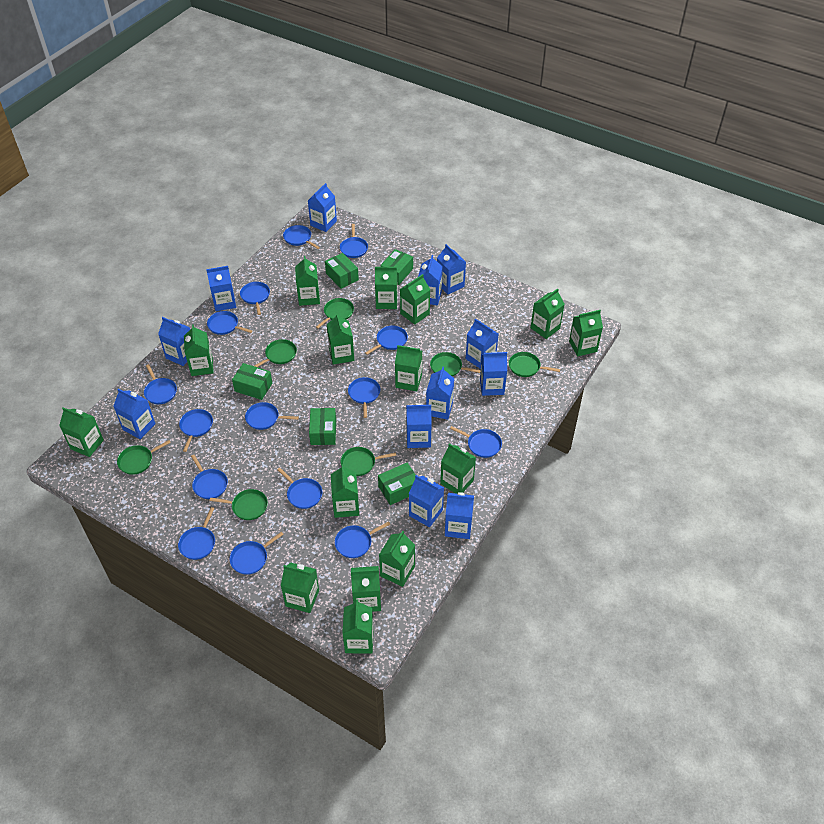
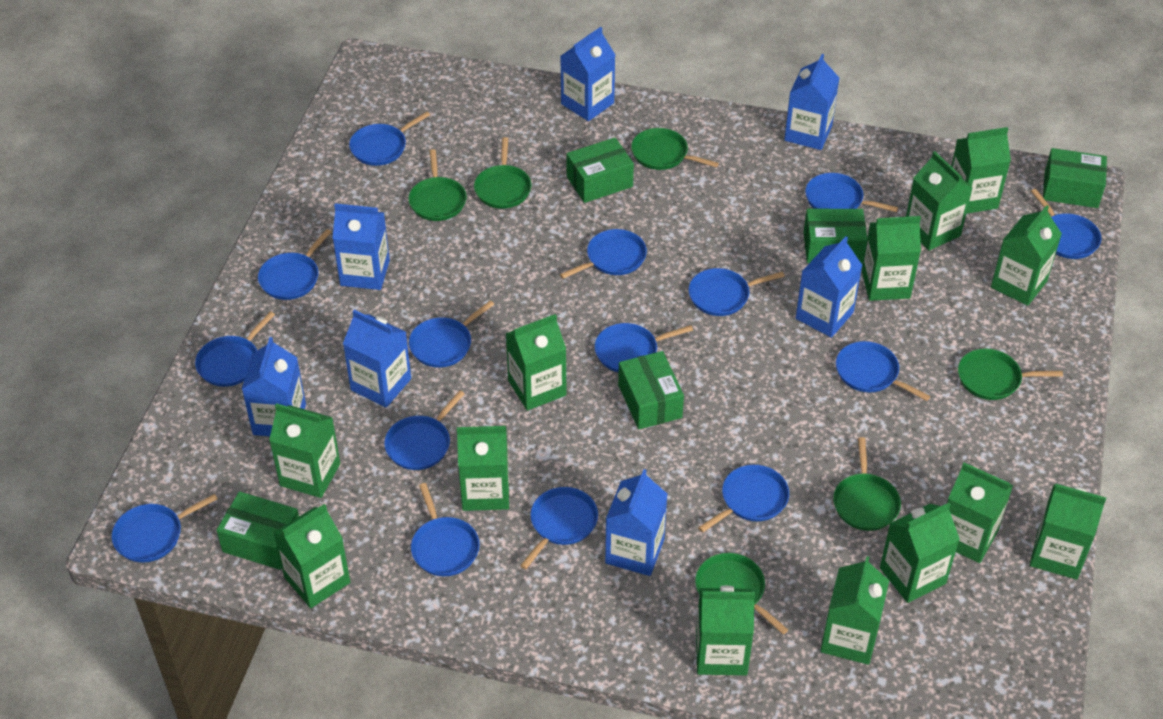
blue carton: [113,388,156,439] [158,317,190,366] [206,266,236,311] [308,183,337,232] [406,404,432,448] [409,475,444,527] [418,255,443,305] [426,367,454,420] [437,244,466,294] [445,492,474,539] [466,319,498,369] [480,352,507,396] = 12 -> [242,337,306,436] [332,203,390,290] [343,310,411,408] [561,27,615,121] [605,469,667,576] [784,54,839,150] [796,236,862,338] = 7
green carton: [59,407,104,457] [184,324,214,376] [281,562,319,613] [295,256,320,306] [327,313,354,365] [331,464,359,518] [342,600,374,654] [351,566,381,612] [375,267,397,309] [379,531,415,587] [395,345,422,391] [400,274,430,325] [440,443,476,494] [530,288,564,339] [569,310,603,356] = 15 -> [269,403,340,498] [274,504,350,608] [457,426,509,511] [506,314,567,411] [696,586,755,675] [820,556,889,665] [862,216,921,301] [880,503,960,603] [906,151,973,250] [947,463,1013,563] [951,127,1011,214] [991,205,1062,306] [1030,484,1106,580] = 13
green pan: [117,440,171,475] [210,489,268,520] [254,339,297,367] [316,298,354,329] [341,447,396,476] [430,352,480,376] [509,352,560,377] = 7 -> [408,149,466,221] [474,137,532,209] [631,128,719,170] [695,553,788,634] [833,437,901,531] [958,349,1063,400] = 6

